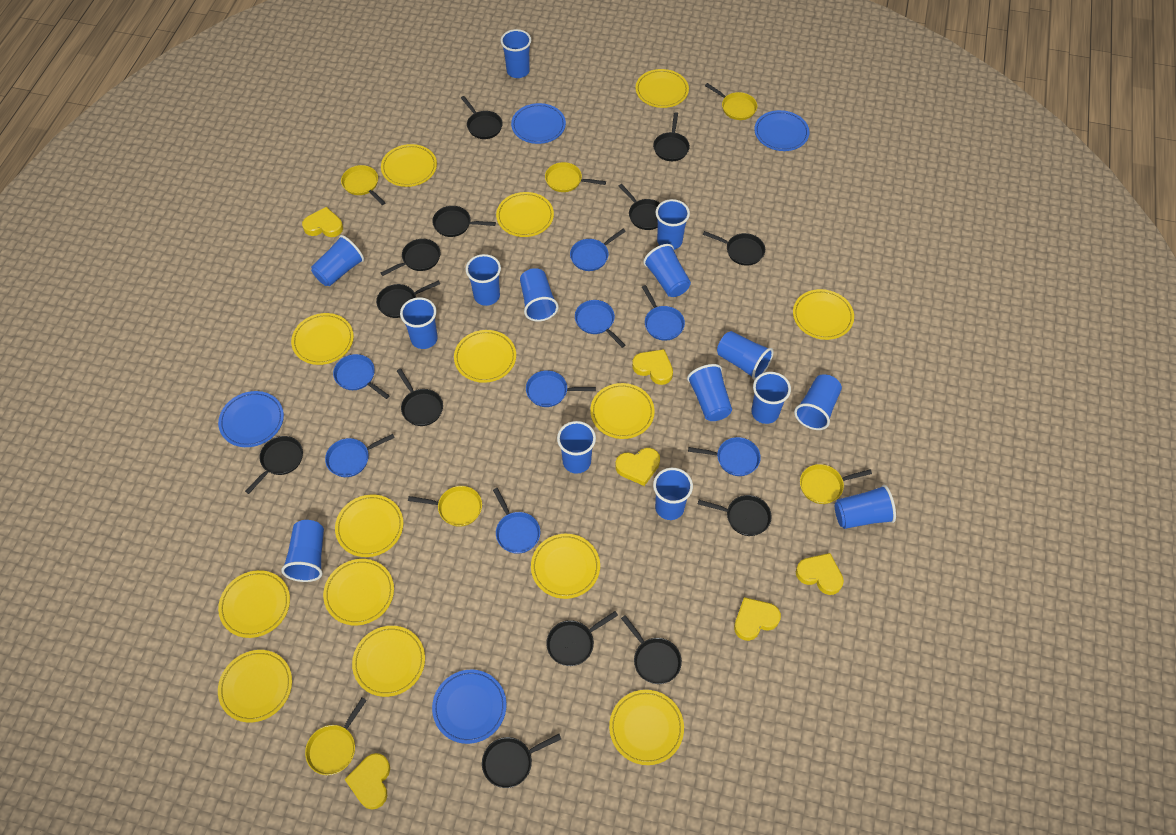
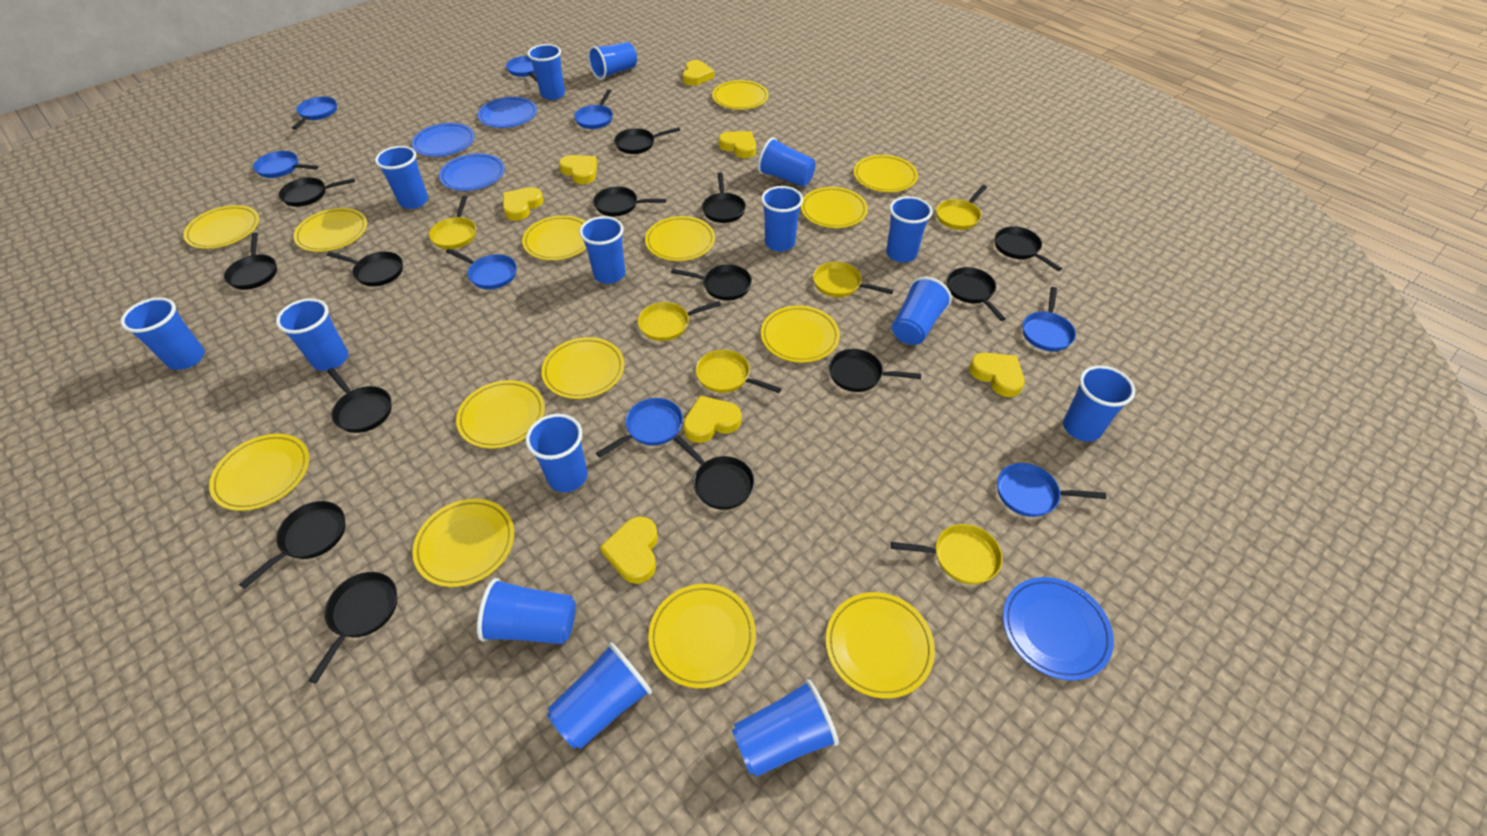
black pan: [245,436,303,494] [376,280,440,318] [381,239,441,276] [397,369,443,426] [432,206,496,237] [461,96,503,139] [482,734,561,788] [546,611,618,666] [619,184,660,230] [621,615,682,684] [653,112,690,161] [698,495,772,536] [703,231,765,266] = 13 -> [224,232,277,290] [239,501,346,589] [279,178,355,207] [309,572,397,683] [327,252,403,286] [327,368,392,433] [593,187,666,216] [614,127,680,154] [671,265,752,301] [674,435,754,510] [702,173,746,223] [829,349,921,392] [947,267,1006,321] [995,226,1062,271] = 14
yellow heart: [302,207,343,237] [344,753,390,810] [615,448,660,486] [632,349,673,385] [734,597,781,641] [796,553,844,595] = 6 -> [503,187,544,221] [559,155,597,184] [600,516,658,584] [682,60,714,86] [683,395,741,443] [719,131,756,158] [969,353,1025,397] = 7

